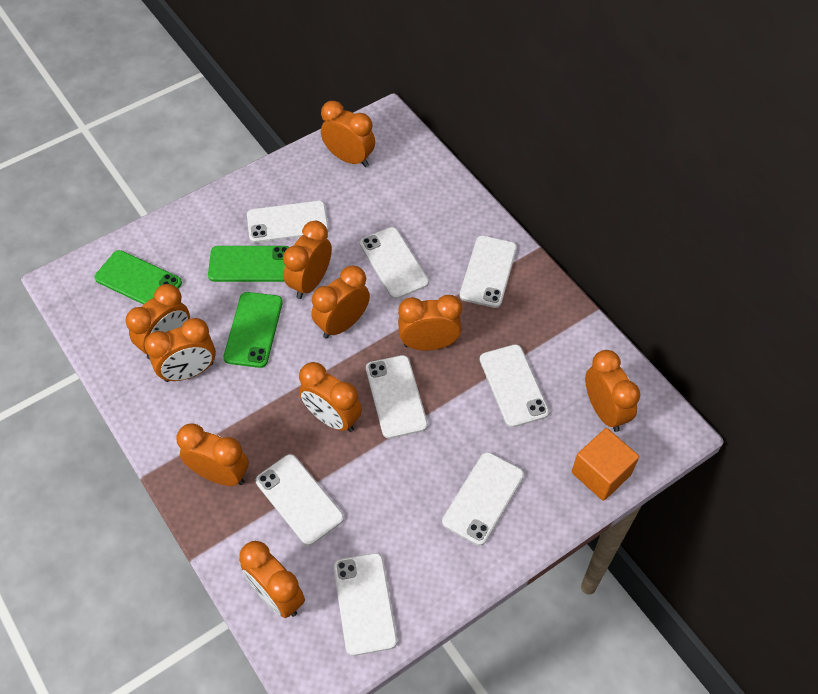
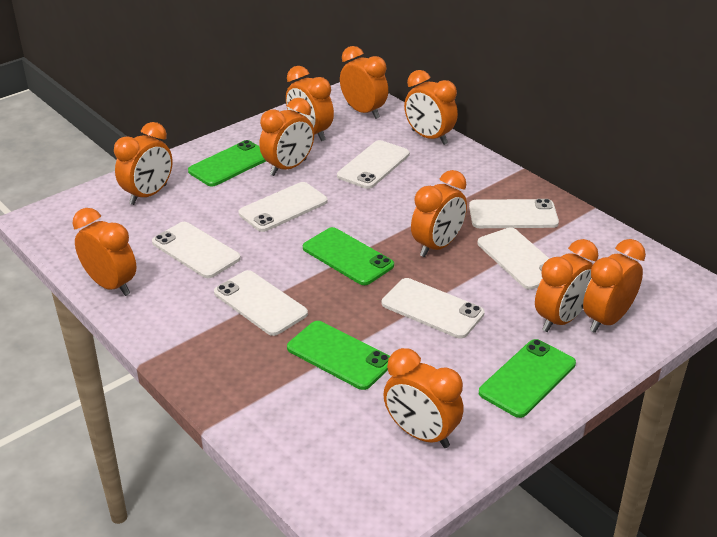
green phone: [94,250,182,305] [208,246,289,282] [223,292,283,368] = 3 -> [188,140,266,186] [287,321,390,390] [303,227,394,285] [479,339,576,418] = 4
orange cube: [572,428,639,501] = 1 -> none = 0
white phone: [247,201,329,243] [256,454,344,546] [334,553,397,656] [360,227,429,299] [366,355,428,439] [442,452,524,546] [460,235,517,308] [480,344,549,427] = 8 -> [152,222,241,278] [214,270,308,336] [238,182,328,232] [337,140,410,189] [382,278,485,339] [469,199,559,228] [477,227,550,290] = 7

